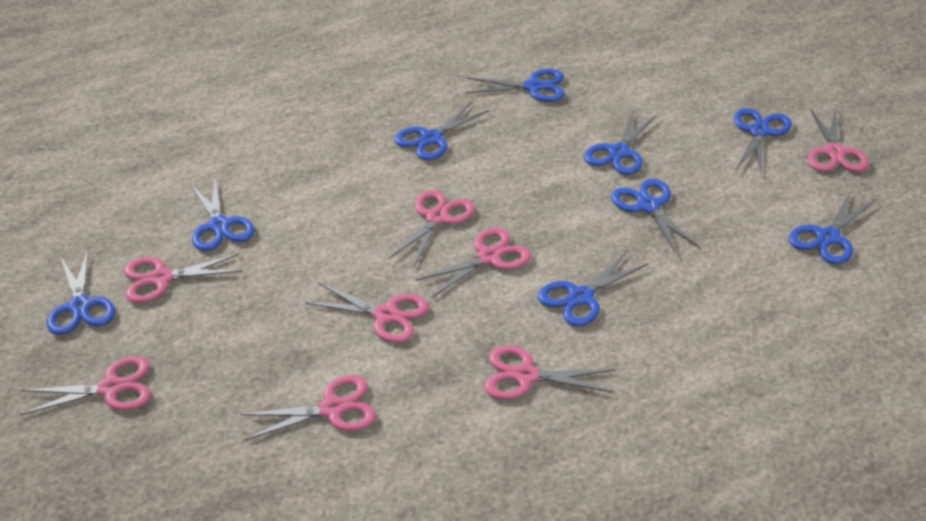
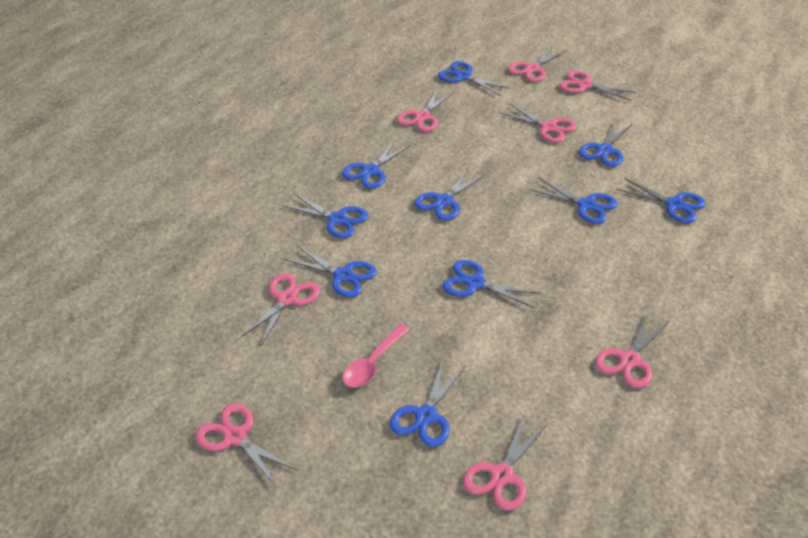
blue scissors: [47,249,115,335] [190,177,254,251] [394,101,489,161] [466,69,565,102] [538,251,648,327] [584,111,657,175] [611,179,701,254] [734,108,792,176] [789,191,876,265] = 9 -> [282,193,368,238] [284,246,377,297] [342,140,411,189] [390,360,466,447] [414,169,485,221] [438,61,510,95] [442,260,541,308] [530,178,617,224] [579,120,632,167] [616,178,706,223] = 10
pink spoon: none = 0 -> [342,324,410,387] = 1

